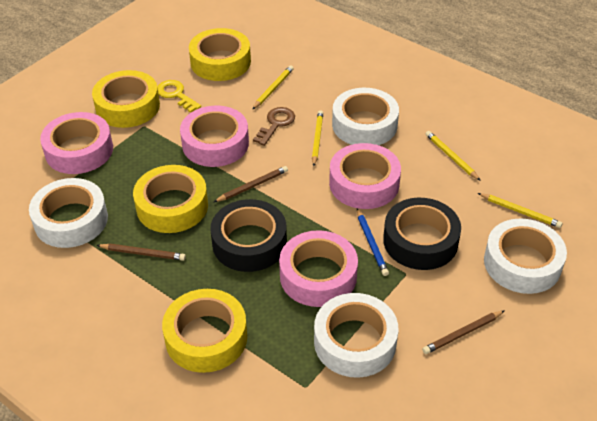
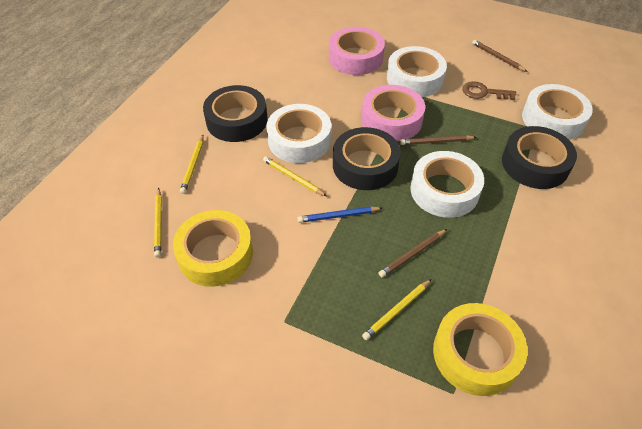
black tape: [210,199,287,272] [383,198,461,270] = 2 -> [203,85,268,142] [333,127,401,190] [502,126,577,189] = 3
pink tape: [40,112,113,174] [180,106,249,167] [279,230,358,307] [329,143,401,209] = 4 -> [329,27,385,75] [361,85,425,141] = 2
yellow key: [158,80,201,113] = 1 -> none = 0
yellow tape: [92,70,160,128] [133,165,208,233] [162,289,247,373] [189,28,251,81] = 4 -> [173,210,253,287] [433,303,528,396] = 2

